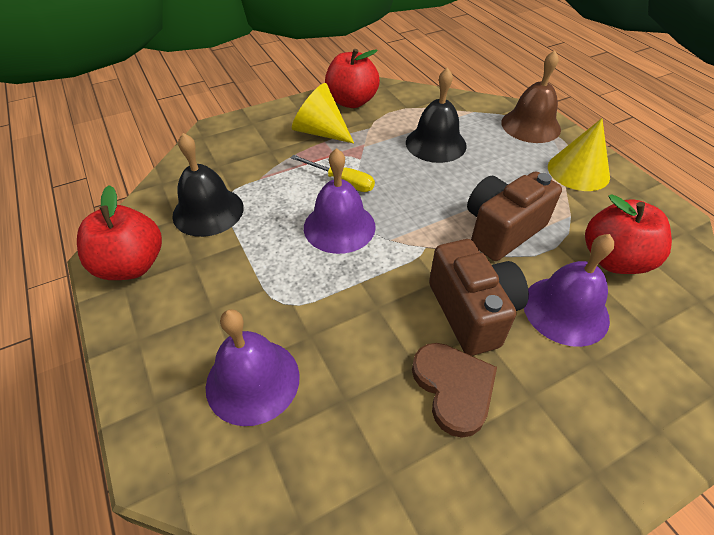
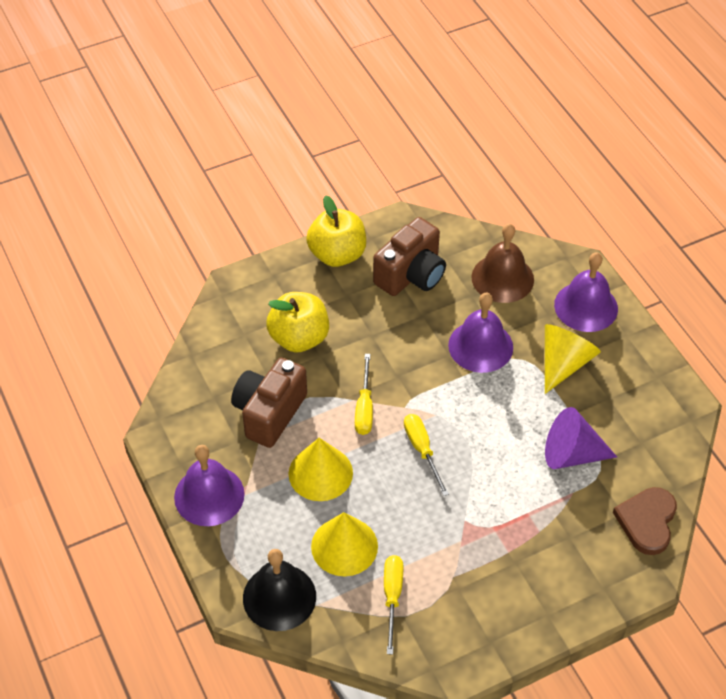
black bell: [172,133,244,237] [406,67,467,163] = 2 -> [243,549,316,631] = 1
purple cone: none = 0 -> [545,407,617,469] = 1
red apple: [77,185,162,280] [325,49,380,108] [585,194,672,274] = 3 -> none = 0
yellow apple: none = 0 -> [266,292,329,353] [306,195,366,267] = 2
yellow cone: [292,83,354,143] [548,118,610,191] = 2 -> [289,438,353,501] [311,512,378,576] [545,324,601,394] = 3
yellow screwdriver: [291,155,375,192] = 1 -> [355,354,373,435] [384,555,403,655] [404,414,449,496] = 3

